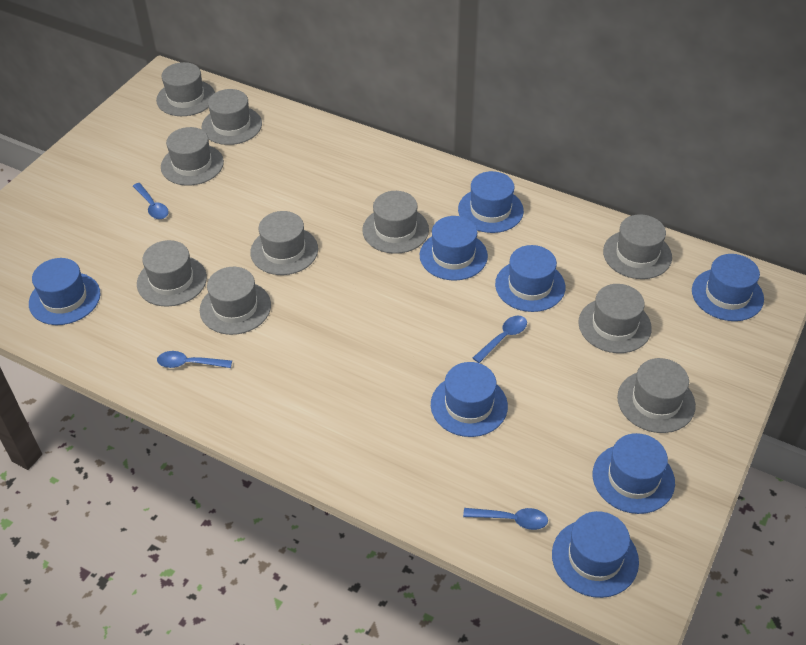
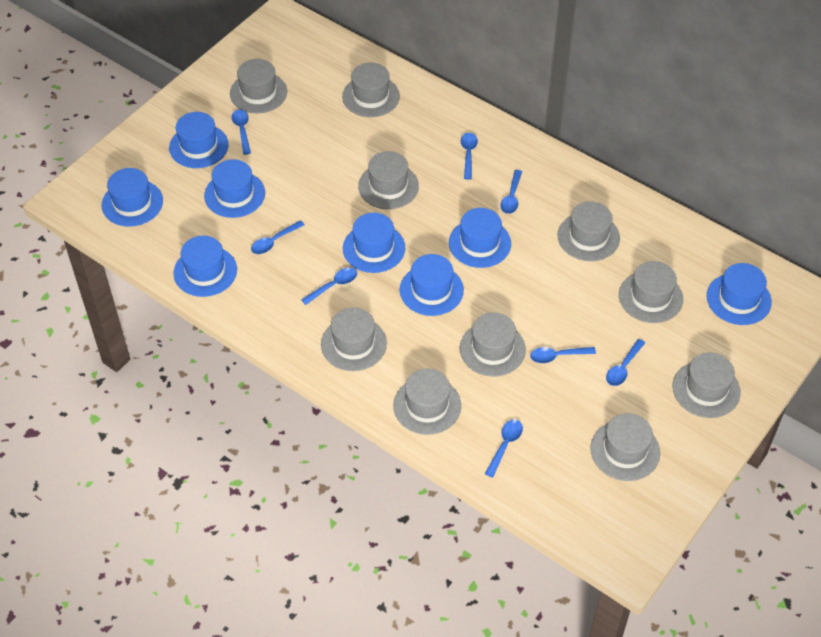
blue spoon: [133,183,169,219] [157,351,232,368] [463,508,548,530] [473,316,527,363] = 4 -> [232,109,251,155] [251,220,305,254] [301,268,357,305] [461,132,478,180] [485,419,523,478] [500,170,522,214] [530,347,596,363] [606,339,645,386] = 8

